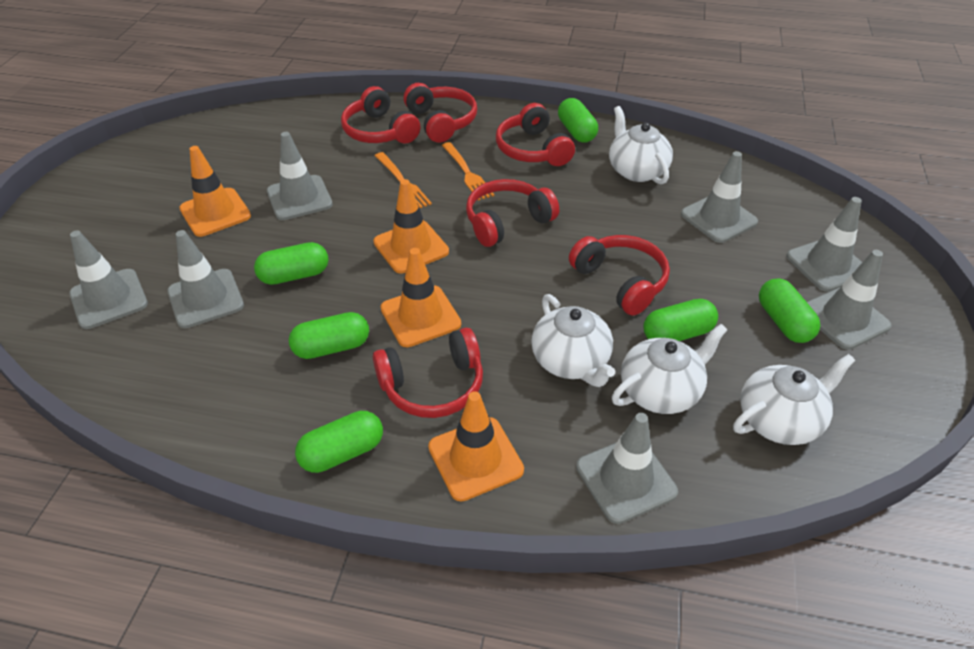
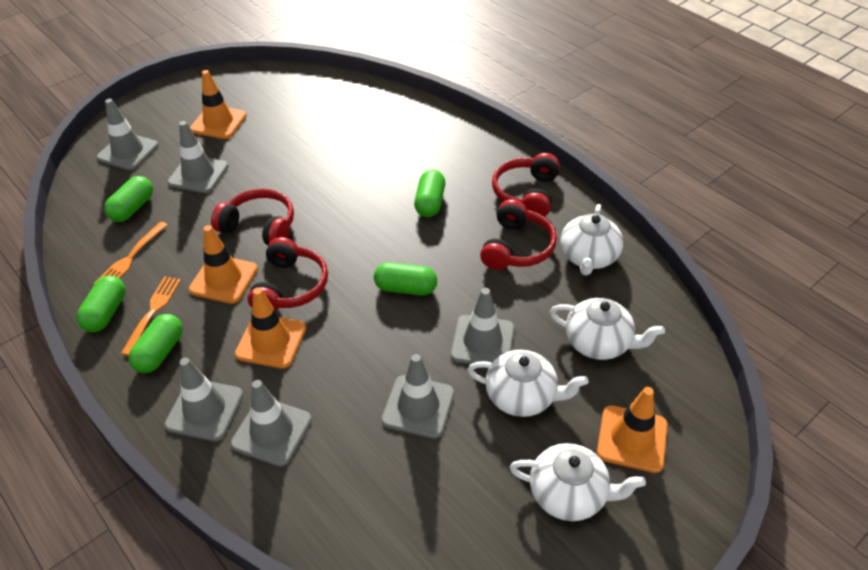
green capsule: [254,242,329,285] [289,312,369,359] [295,411,383,473] [558,98,598,143] [643,299,718,341] [759,278,820,343] = 6 -> [77,276,125,332] [104,176,153,222] [128,314,183,373] [374,262,437,295] [414,170,445,217] = 5
grey traffic cone: [69,230,148,329] [167,230,244,328] [267,132,333,220] [576,413,678,524] [681,151,758,243] [786,197,862,292] [807,250,892,350] = 7 -> [96,99,159,170] [165,358,243,441] [167,121,229,193] [231,380,312,467] [381,354,455,439] [450,288,515,364] = 6
red headphones: [341,86,420,143] [373,328,483,418] [404,83,477,143] [466,179,559,247] [496,103,575,166] [569,235,670,316] = 6 -> [211,188,294,245] [247,237,328,311] [480,199,557,270] [492,153,560,217] = 4

